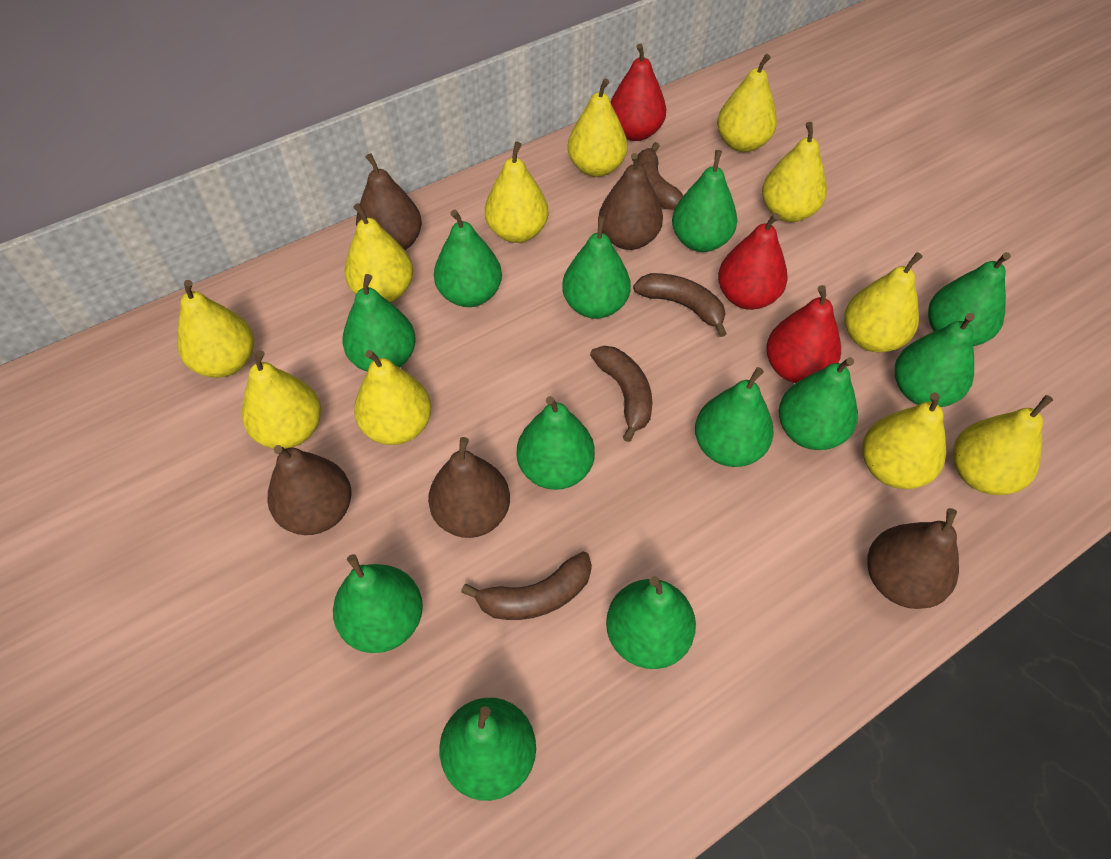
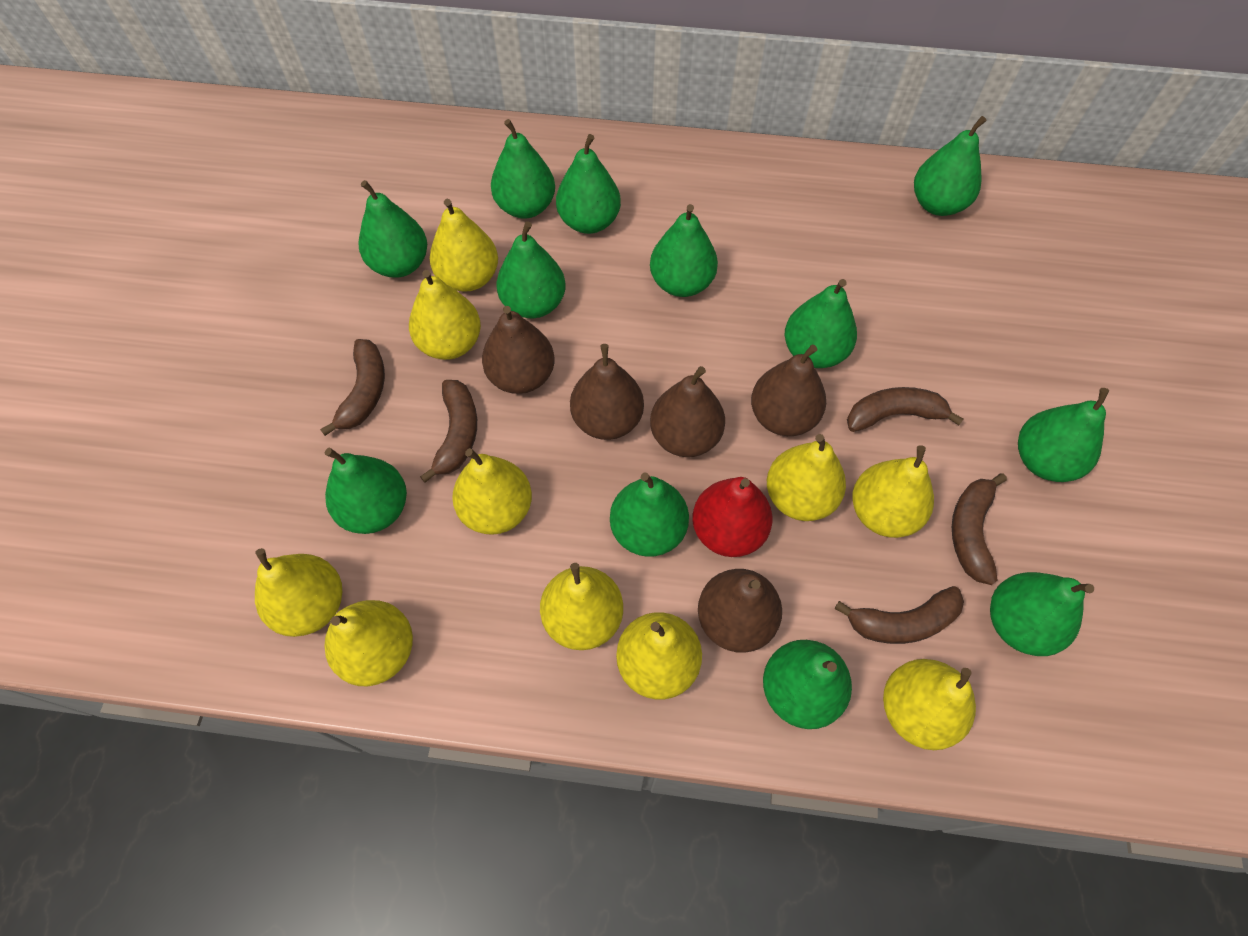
brown banana: [461,552,592,620] [590,346,652,442] [633,273,727,337] [638,142,684,210] = 4 -> [320,339,385,436] [420,380,477,483] [834,586,964,644] [847,387,964,432] [952,473,1007,585] = 5
red pear: [610,43,666,141] [718,213,788,310] [766,285,841,383] = 3 -> [692,477,773,557] = 1
yellow pear: [177,280,254,378] [242,350,321,449] [344,203,414,302] [354,350,431,445] [485,142,549,243] [568,78,627,177] [717,54,777,152] [762,122,827,222] [844,252,923,353] [862,392,946,489] [953,395,1053,495] = 11 -> [255,548,342,637] [324,600,413,686] [409,270,481,360] [430,199,498,292] [452,448,532,535] [540,563,623,650] [616,612,702,699] [767,434,846,521] [852,445,934,538] [883,659,976,750] = 10

